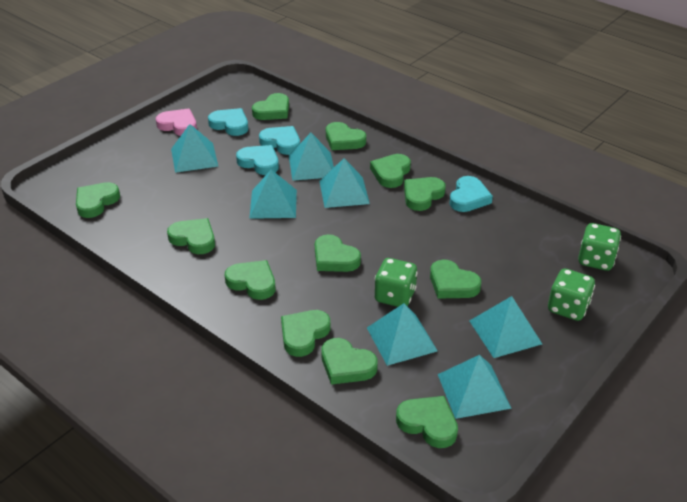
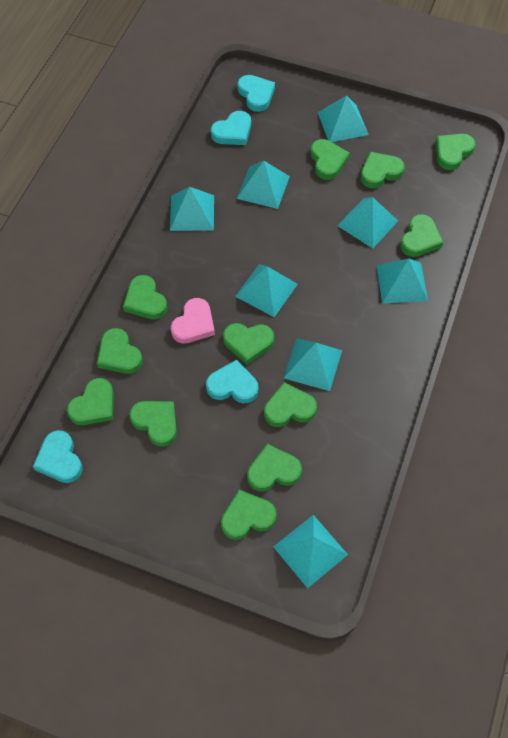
green dice: [375,258,418,307] [548,268,595,321] [578,223,621,271] = 3 -> none = 0
turquoise pyramid: [171,124,219,173] [249,169,297,219] [289,133,334,181] [319,158,370,208] [367,303,438,366] [438,355,512,419] [469,296,542,358] = 7 -> [170,187,214,231] [235,264,298,317] [237,161,290,209] [273,515,348,588] [284,338,342,391] [318,95,369,142] [337,197,398,248] [377,259,428,303] = 8

